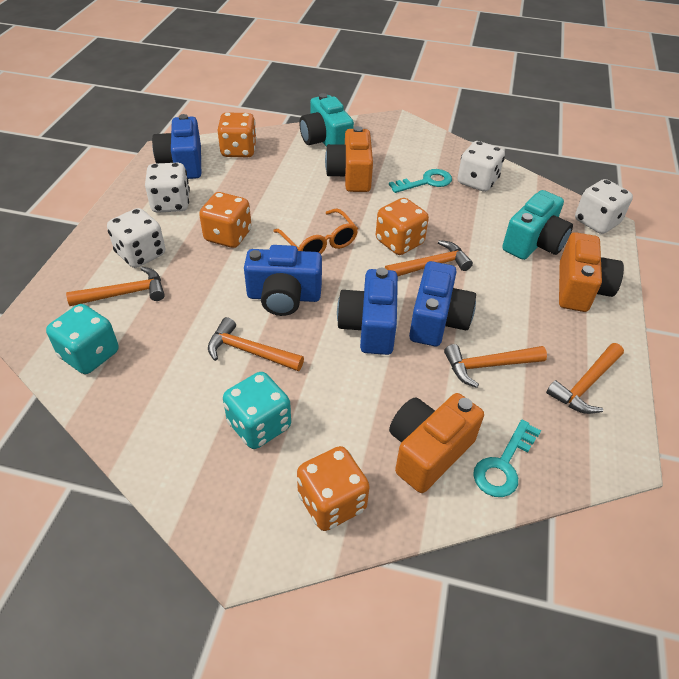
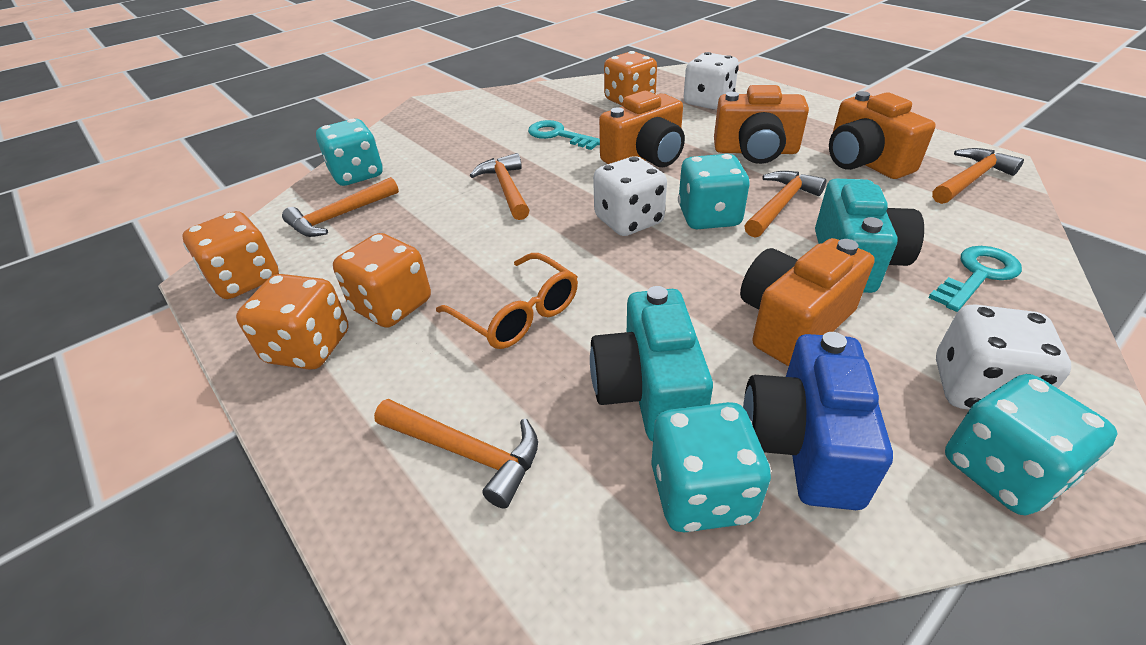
blue camera: [152,114,201,179] [244,245,322,316] [337,268,398,355] [409,261,476,346] = 4 -> [743,332,893,510] = 1
orange camera: [325,126,373,192] [389,393,484,493] [559,232,624,312] = 3 -> [599,91,685,167] [714,85,809,164] [740,238,875,366] [829,91,936,179] = 4
turquoise dice: [46,304,119,374] [223,372,291,449] = 2 -> [316,119,383,186] [651,402,771,532] [678,154,750,229] [945,374,1118,515] = 4
white dice: [107,208,165,268] [145,163,190,213] [458,141,505,192] [575,179,633,234] = 4 -> [593,156,667,236] [684,52,739,109] [936,304,1071,410] = 3

